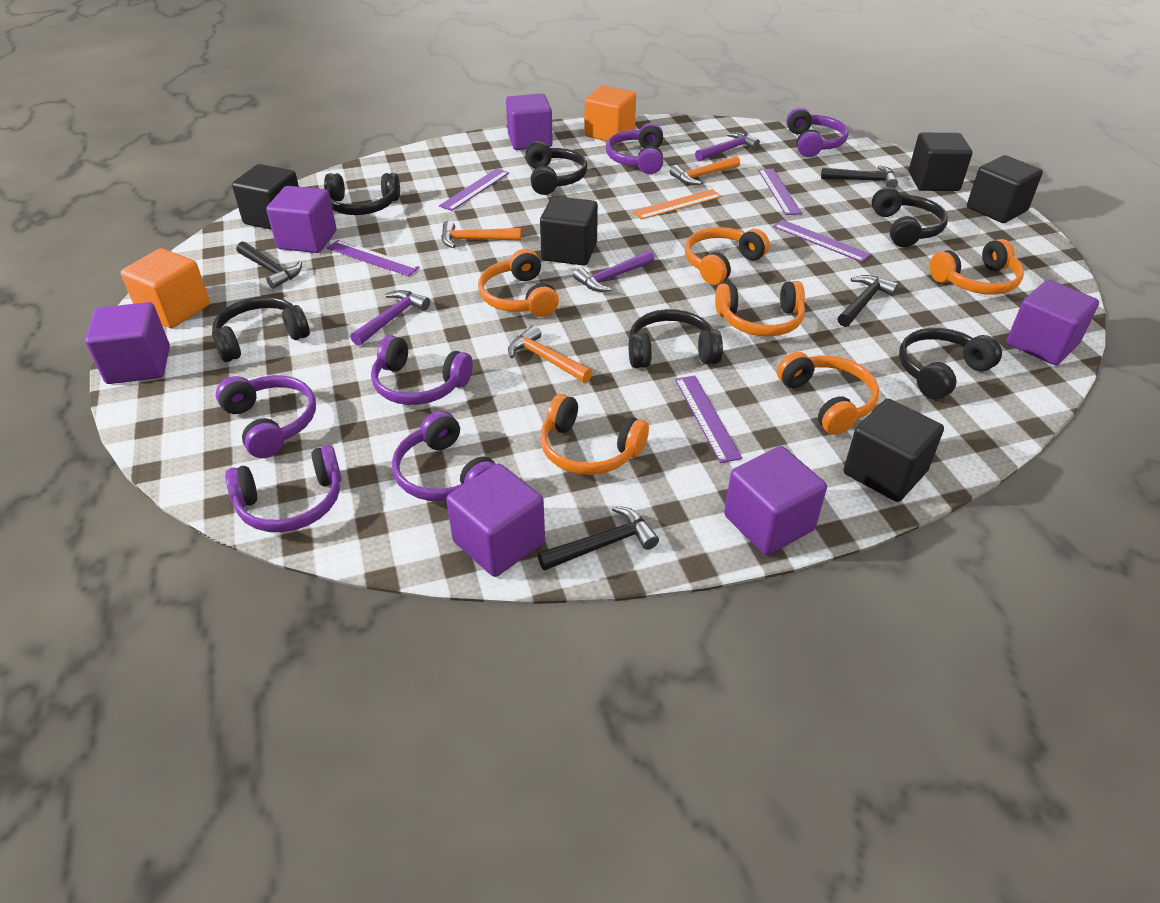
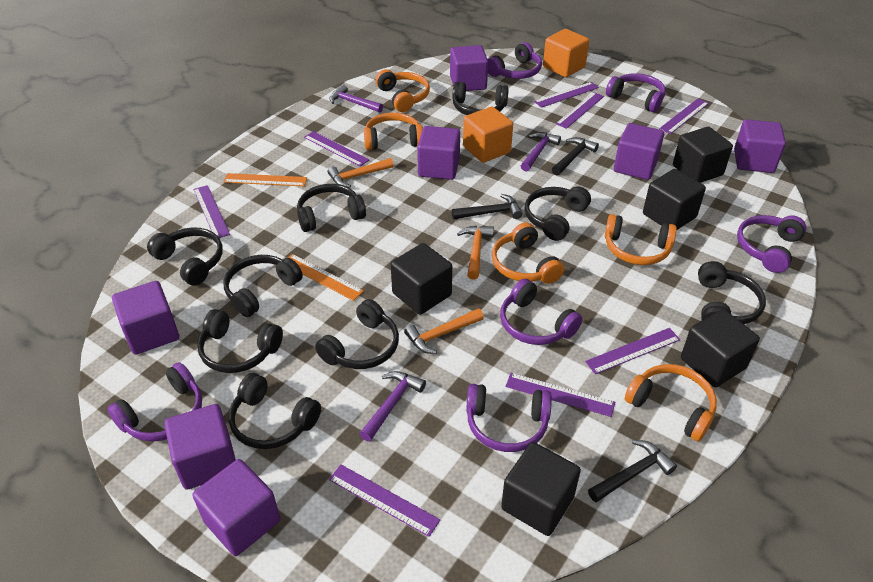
black hammer: [237,241,302,289] [538,506,659,571] [821,165,898,188] [838,275,899,327] = 4 -> [452,194,522,219] [552,137,599,175] [588,440,677,502] = 3
black headphones: [212,296,310,362] [324,173,400,215] [525,141,587,195] [629,309,723,368] [871,187,948,247] [899,328,1002,399] = 6 -> [147,227,223,285] [197,309,283,373] [223,255,303,317] [229,373,321,449] [297,184,366,232] [315,299,399,369] [452,82,509,115] [524,186,591,241] [698,261,766,324] = 9
orange headphones: [478,249,559,317] [540,394,649,475] [685,227,770,285] [715,281,805,337] [777,352,879,435] [930,239,1024,295] = 6 -> [364,113,423,150] [375,69,430,112] [492,222,564,284] [605,214,677,265] [625,364,717,441] = 5
orange ruler: [632,189,722,220] = 1 -> [223,173,307,186] [288,254,364,301] = 2
purple cube: [85,302,170,384] [266,186,336,253] [446,463,545,577] [506,94,553,150] [724,446,827,555] [1007,280,1099,365] = 6 -> [112,281,179,355] [164,404,236,490] [192,459,280,556] [417,126,460,180] [450,45,488,91] [614,123,664,180] [734,119,786,173] = 7
purple ruler: [327,240,420,276] [439,168,509,211] [675,375,742,463] [758,169,802,215] [773,220,871,262] = 5 -> [193,185,230,238] [304,131,369,166] [329,464,440,537] [505,373,615,417] [534,82,599,108] [556,92,604,129] [585,328,680,374] [659,99,709,134] = 8

